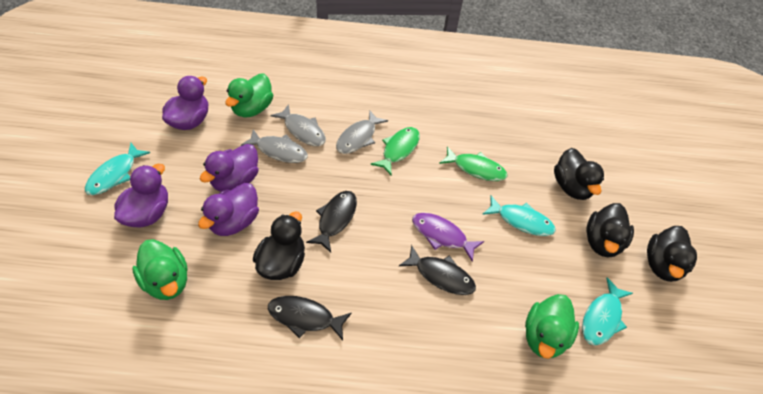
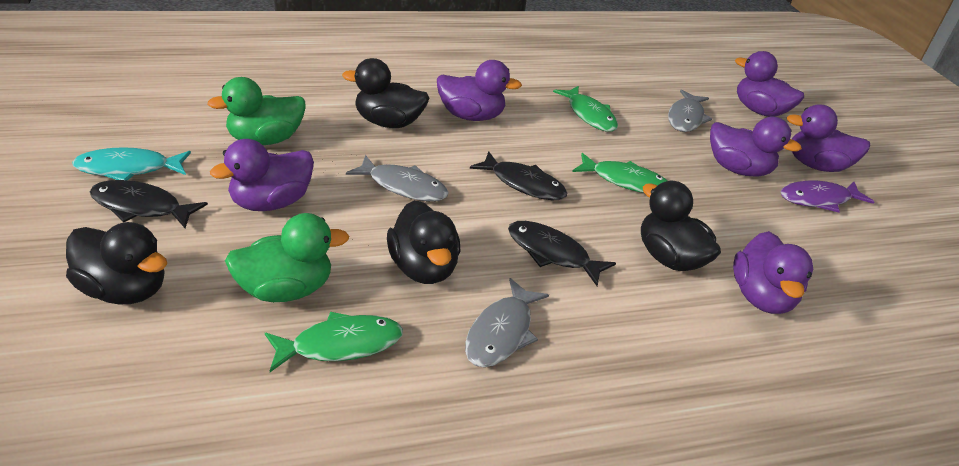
green duck: [132,239,188,300] [225,74,273,117] [525,294,579,359] = 3 -> [207,77,306,145] [225,213,349,302] = 2
green fish: [370,127,420,175] [439,146,508,181] = 2 -> [265,312,403,372] [553,86,618,132] [572,153,668,193] = 3
purple duck: [114,164,168,227] [162,76,208,130] [198,183,259,236] [200,144,259,192] = 4 -> [210,139,314,211] [437,60,522,121] [710,117,802,177] [733,231,813,314] [735,51,804,117] [787,104,870,172] = 6
turquoise fish: [85,143,150,195] [482,196,556,236] [582,278,633,346] = 3 -> [72,147,191,180] = 1

